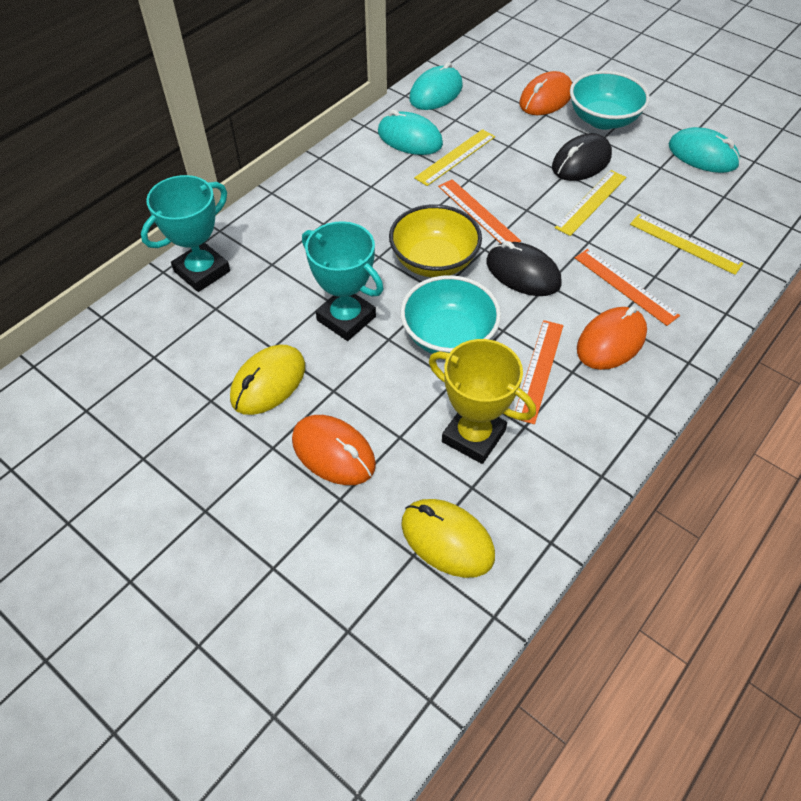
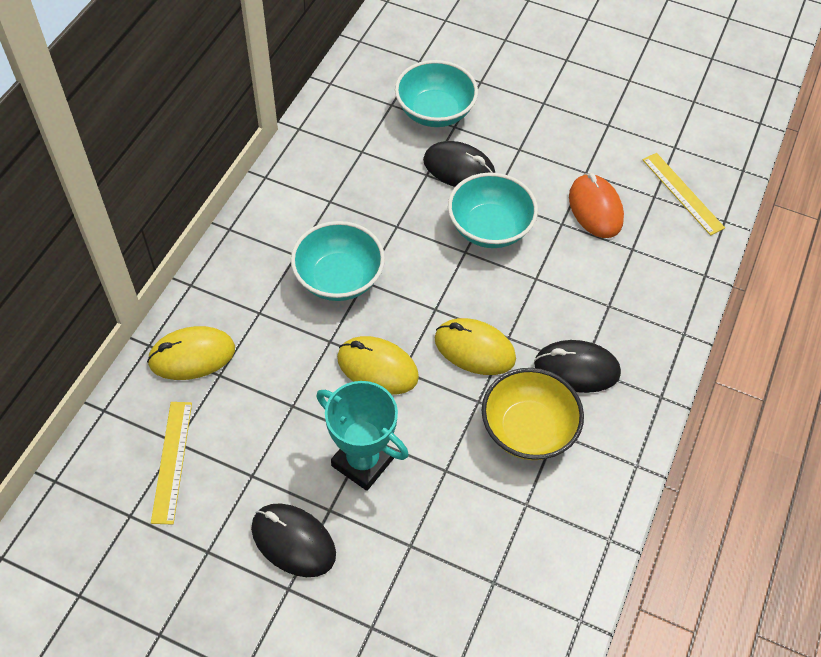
black mouse: [486,241,562,296] [552,133,612,181] = 2 -> [251,503,336,577] [423,141,495,187] [534,340,621,393] = 3
orange mouse: [292,415,376,485] [519,71,572,115] [577,306,647,370] = 3 -> [569,173,624,238] = 1
orange ruler: [438,179,521,244] [513,320,563,424] [575,249,680,326] = 3 -> none = 0
turquoise bowl: [400,275,501,354] [570,71,650,130] = 2 -> [291,221,385,301] [395,60,478,127] [448,173,538,248] = 3
turquoise mouse: [378,110,443,155] [409,62,463,110] [669,127,740,173] = 3 -> none = 0
turquoise trophy: [141,175,230,292] [302,221,383,341] = 2 -> [316,381,408,491] = 1
yellow mouse: [230,345,305,415] [401,499,495,578] = 2 -> [147,326,235,380] [337,336,419,395] [435,318,516,375] = 3
yellow ruler: [414,129,495,186] [555,170,626,236] [630,214,744,275] = 3 -> [151,402,192,524] [642,153,725,236] = 2
yellow trophy: [429,339,536,464] = 1 -> none = 0

